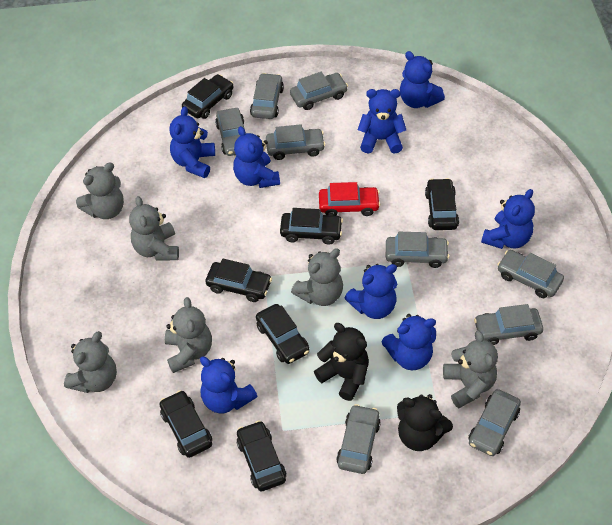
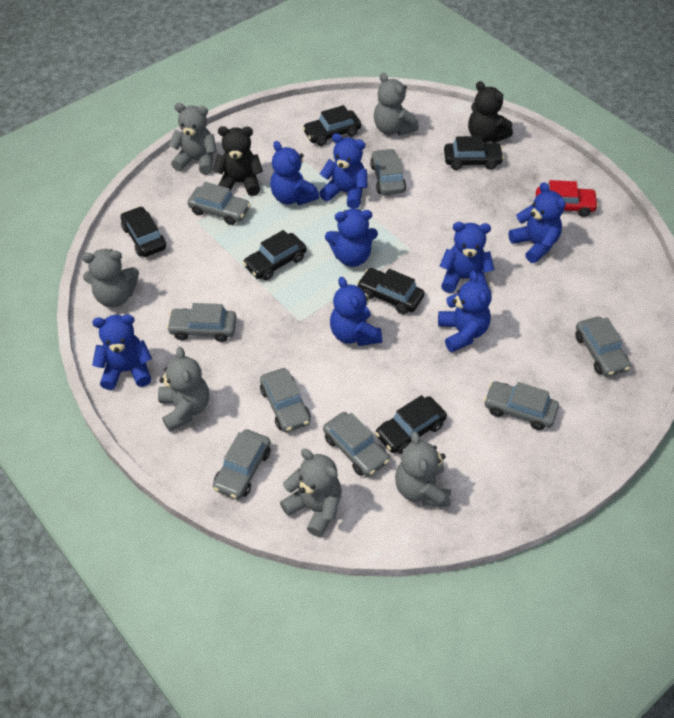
black car: [160,390,212,458] [182,74,233,119] [205,259,272,302] [237,421,286,491] [256,304,310,364] [280,208,343,245] [425,178,459,230] = 7 -> [121,206,166,257] [243,230,306,280] [302,105,361,146] [357,268,424,314] [375,395,447,454] [444,136,504,170] = 6
grey car: [215,108,244,156] [250,73,284,119] [266,124,325,160] [290,72,348,110] [336,404,381,474] [386,232,449,268] [468,389,521,456] [474,304,543,345] [497,250,564,298] = 9 -> [167,303,237,342] [187,182,251,225] [213,429,271,499] [260,368,311,432] [323,412,389,477] [370,149,406,195] [484,381,559,430] [575,317,631,377] = 8

